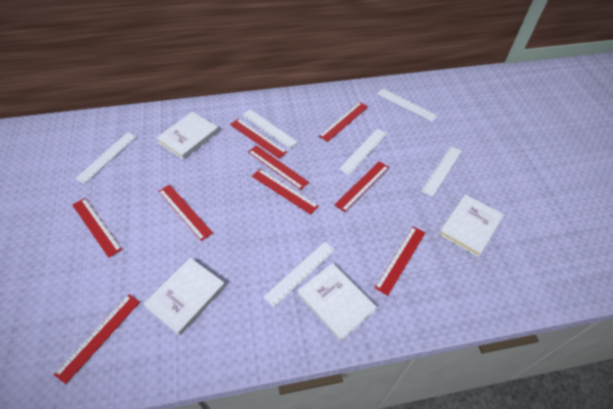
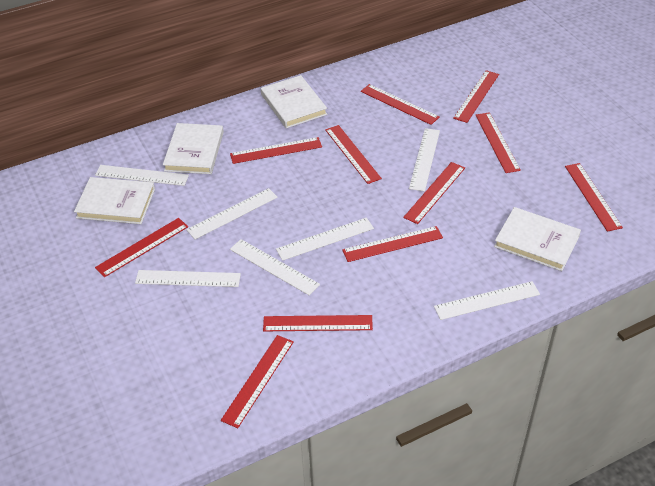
red ruler: [54,294,140,384] [72,198,122,258] [158,185,213,241] [230,119,287,158] [248,145,309,190] [252,169,319,215] [319,102,368,142] [334,161,389,212] [375,226,425,296] = 9 -> [95,218,188,277] [221,335,294,428] [230,137,322,164] [263,315,373,331] [325,125,382,184] [342,226,443,262] [361,84,439,125] [403,162,465,224] [453,70,499,123] [476,112,521,173] [565,163,623,232] = 11
white ruler: [75,132,137,184] [242,109,298,149] [264,242,335,307] [339,129,387,175] [377,88,438,122] [421,146,462,197] = 6 -> [95,165,189,186] [135,270,241,287] [186,188,278,240] [230,239,320,295] [276,218,374,261] [409,128,440,191] [434,281,540,320] = 7

